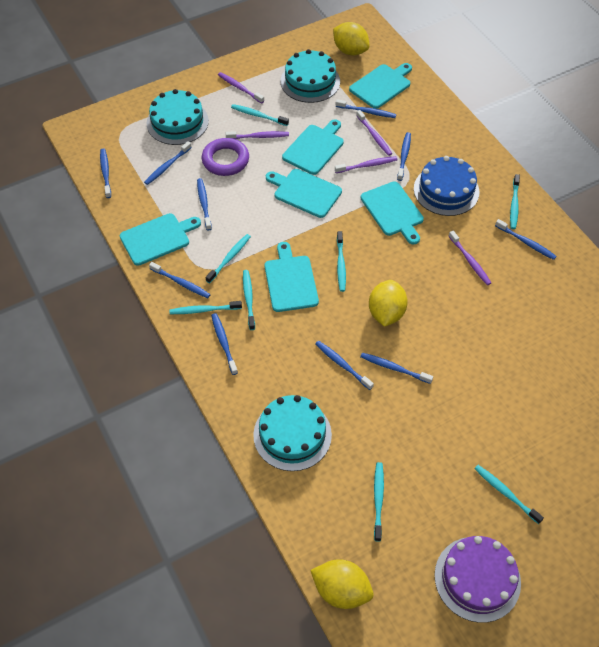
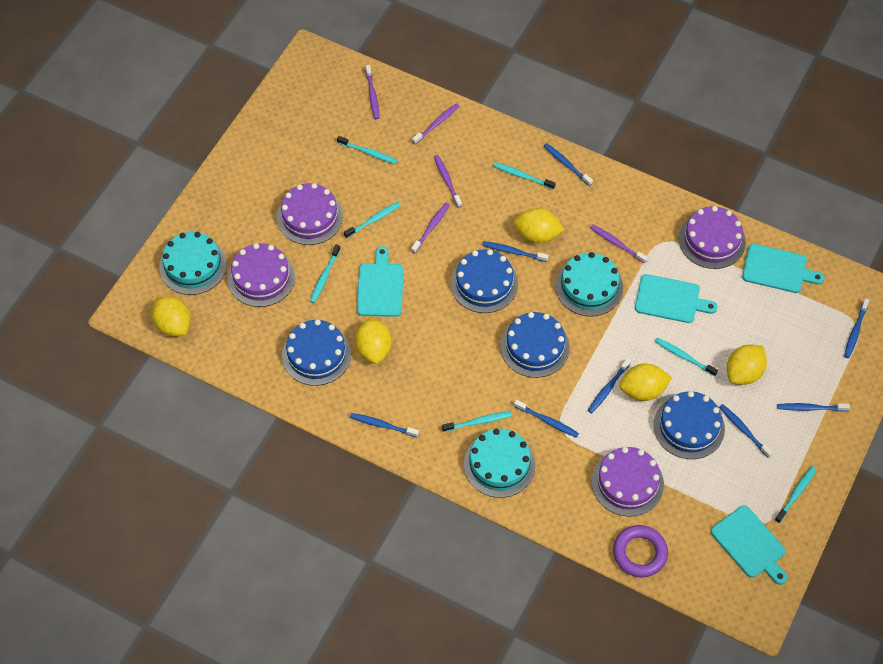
blue cake: [414,156,479,216] = 1 -> [282,319,351,386] [451,249,518,313] [501,312,570,378] [654,391,725,459] = 4
blue toothbrush: [100,149,111,198] [144,141,192,185] [149,262,211,298] [197,178,212,231] [211,313,238,375] [315,341,374,390] [335,99,396,118] [360,353,433,384] [397,132,411,181] [495,219,557,260] = 10 -> [350,413,419,437] [482,241,549,262] [514,400,579,438] [544,143,593,186] [588,358,631,413] [719,404,773,458] [777,403,850,412] [844,298,870,358] = 8
purple cake: [435,536,521,623] = 1 -> [228,243,295,307] [277,183,343,245] [592,447,664,517] [679,206,746,269] = 4
turquoise cutting board: [120,213,201,266] [265,242,319,312] [266,169,342,218] [282,120,344,175] [349,63,412,109] [360,181,424,244] = 6 -> [357,246,404,317] [635,274,718,323] [711,505,787,585] [742,244,824,293] = 4
turquoise toothbrush: [169,301,242,314] [206,234,251,283] [231,104,289,126] [243,270,255,330] [337,231,346,292] [374,462,384,542] [474,465,544,524] [510,174,520,229] = 8 -> [310,244,340,303] [337,136,398,164] [344,202,401,238] [442,411,512,432] [494,162,555,189] [655,338,718,376] [775,466,817,523] = 7
yellow lemon: [310,559,374,609] [333,22,369,56] [369,280,408,327] = 3 -> [152,296,191,337] [355,317,392,364] [514,208,564,243] [619,363,672,401] [727,344,767,385] = 5

